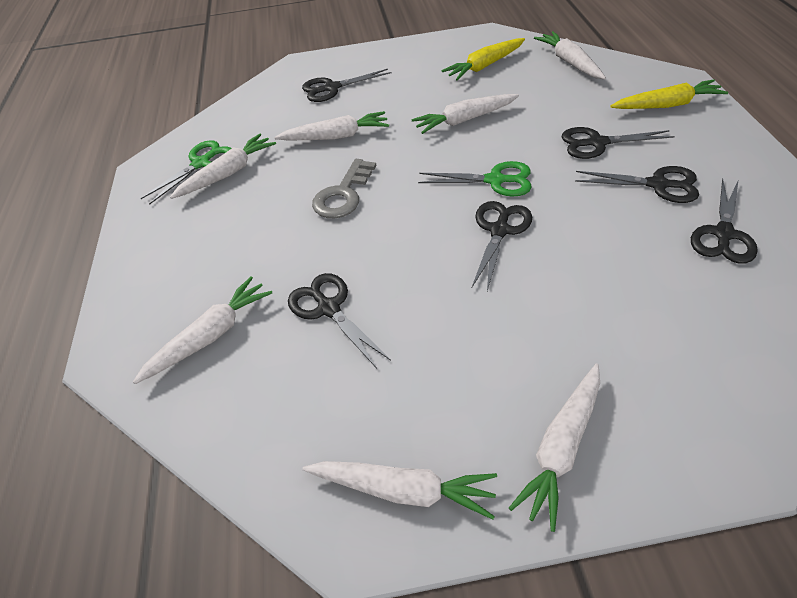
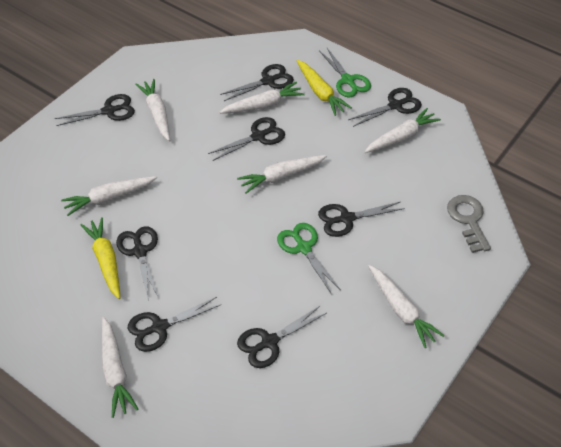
black scissors: [288,273,391,369] [302,69,391,102] [472,201,532,291] [561,127,675,159] [575,166,699,203] [691,178,758,264] = 6 -> [55,94,135,126] [116,226,159,299] [128,297,222,352] [208,117,285,161] [220,64,294,101] [237,306,327,368] [318,202,405,237] [348,88,422,127] = 8

